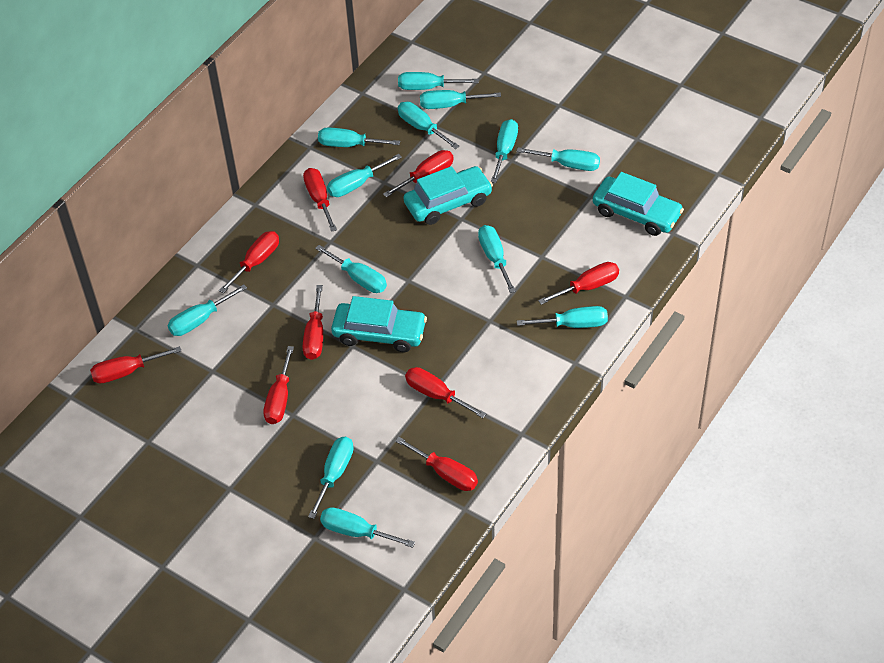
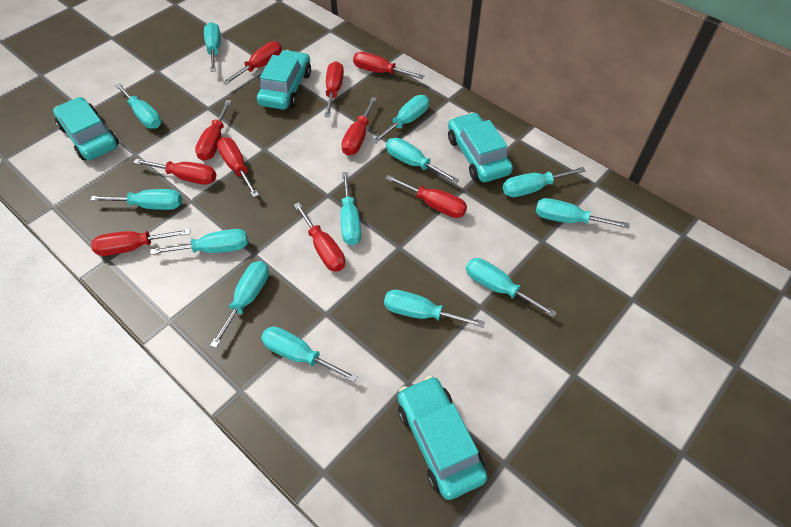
red screwdriver: [90,346,181,383] [219,231,279,293] [263,346,294,424] [303,168,337,232] [303,285,323,360] [383,150,454,198] [395,437,478,491] [405,367,486,418] [538,262,619,305] = 9 -> [91,229,190,256] [133,159,216,185] [195,100,232,161] [217,137,259,197] [222,41,282,85] [294,202,345,272] [324,61,344,117] [341,97,377,156] [353,52,424,79] [385,175,467,218] = 10
turquoise car: [331,296,427,352] [403,166,493,225] [593,172,684,236] = 3 -> [53,97,119,161] [257,50,311,110] [398,376,488,500] [448,112,513,182] = 4

